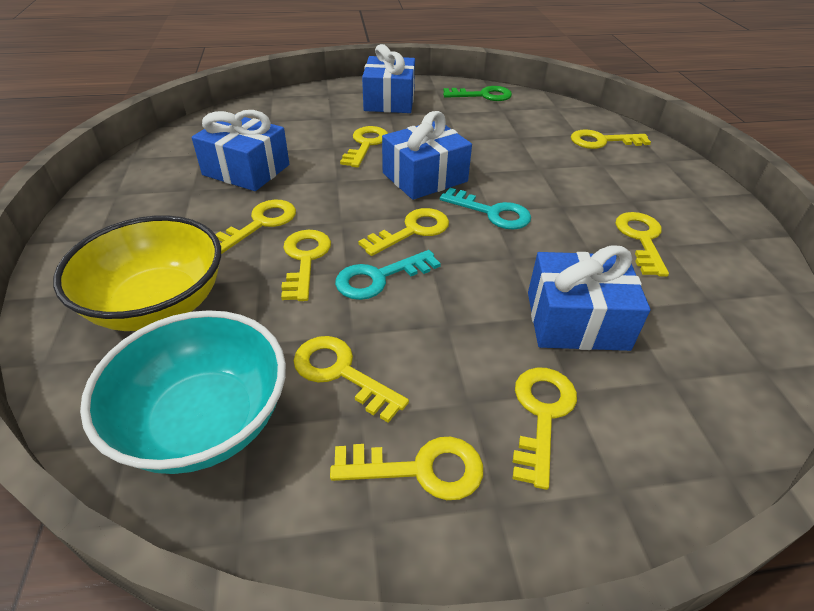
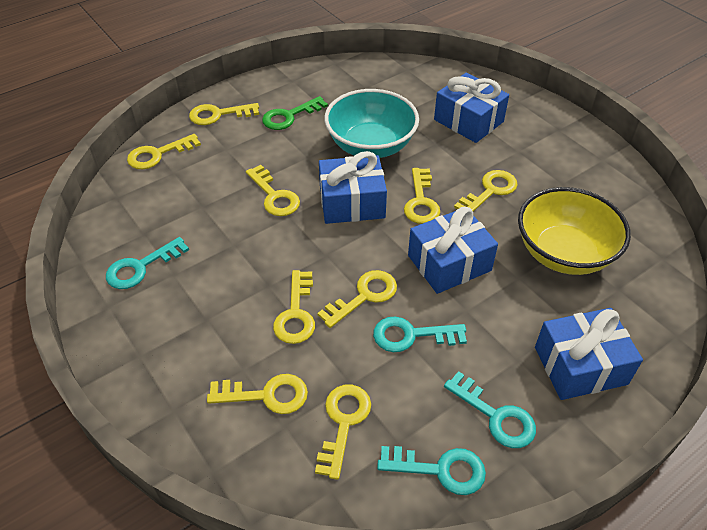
turquoise key: [335,250,441,300] [440,188,531,230] = 2 -> [106,237,189,289] [373,317,467,352] [377,446,486,495] [444,371,536,448] = 4

